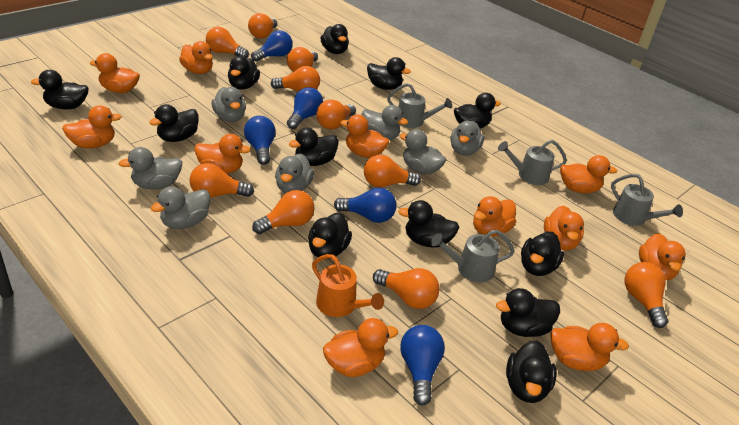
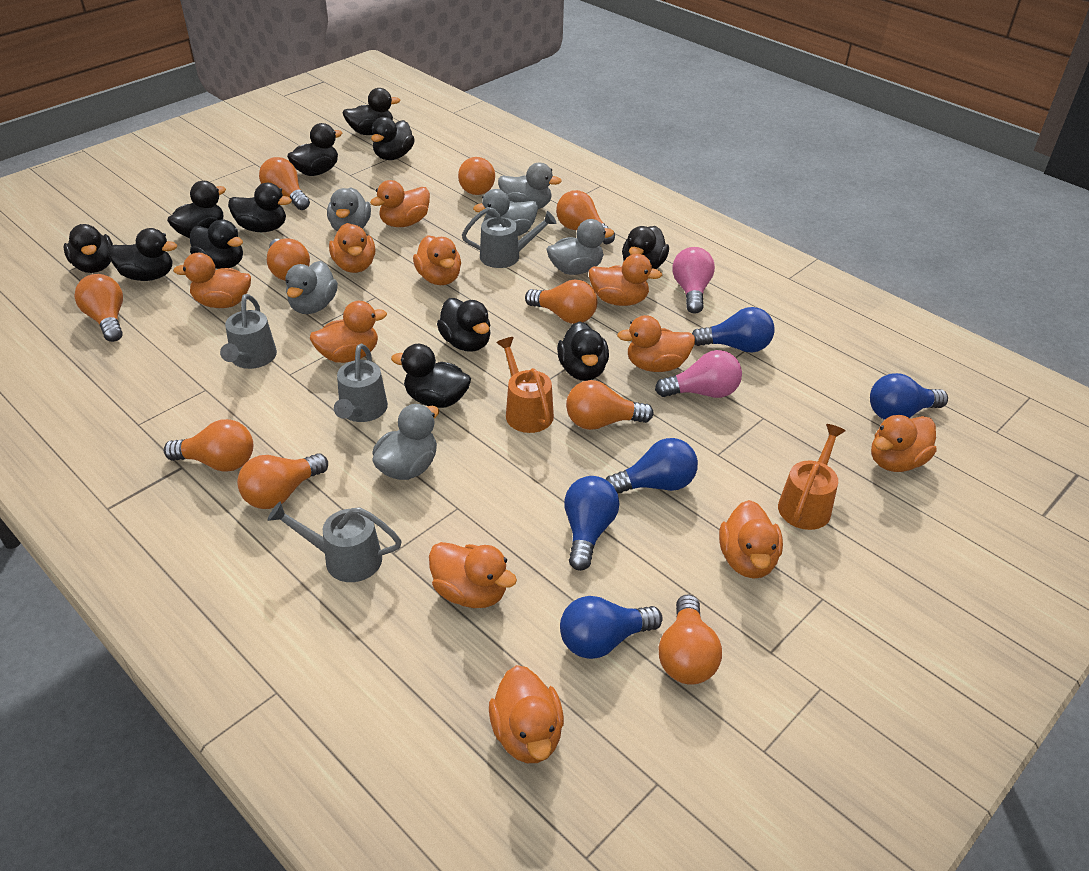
grey duck: [119,147,182,189] [151,186,210,229] [212,87,246,122] [275,154,314,193] [361,105,408,140] [400,129,446,175] [450,121,484,156] = 7 -> [286,261,338,314] [327,187,371,231] [372,404,439,480] [473,189,538,236] [498,163,562,209] [546,219,614,275] = 6
orange watering can: [312,254,384,317] = 1 -> [496,337,554,433] [778,424,846,530] = 2
pink light bulb: none = 0 -> [655,350,742,398] [672,247,715,314] = 2

